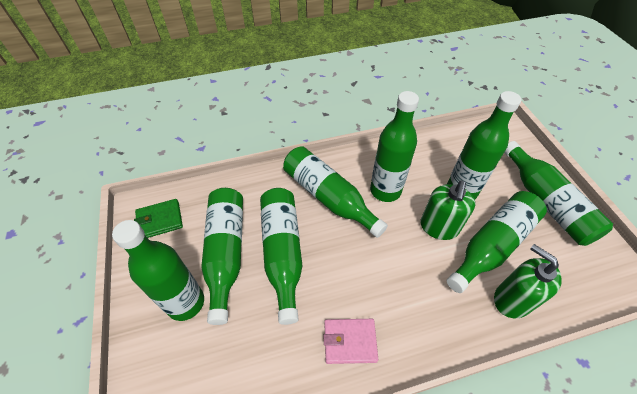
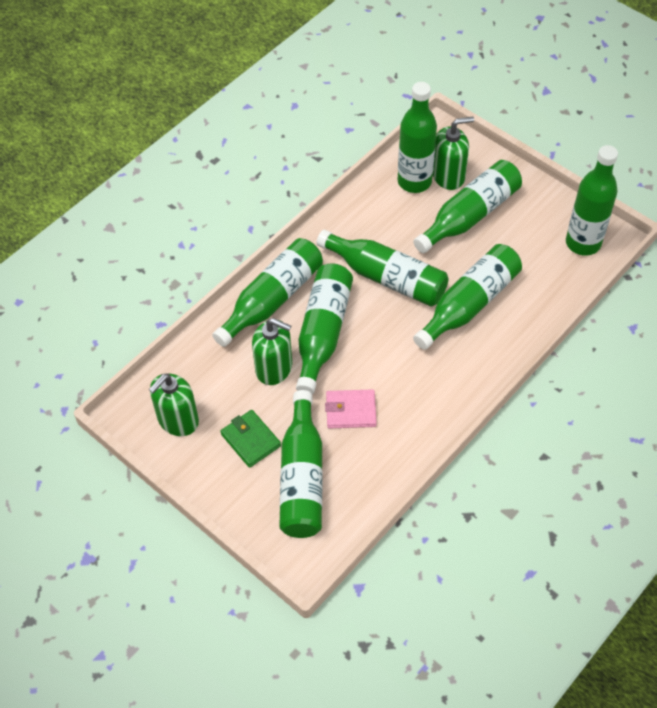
green soap dispenser: [420,180,475,240] [494,244,562,318] = 2 -> [149,373,199,436] [252,318,292,385] [433,117,474,190] = 3

